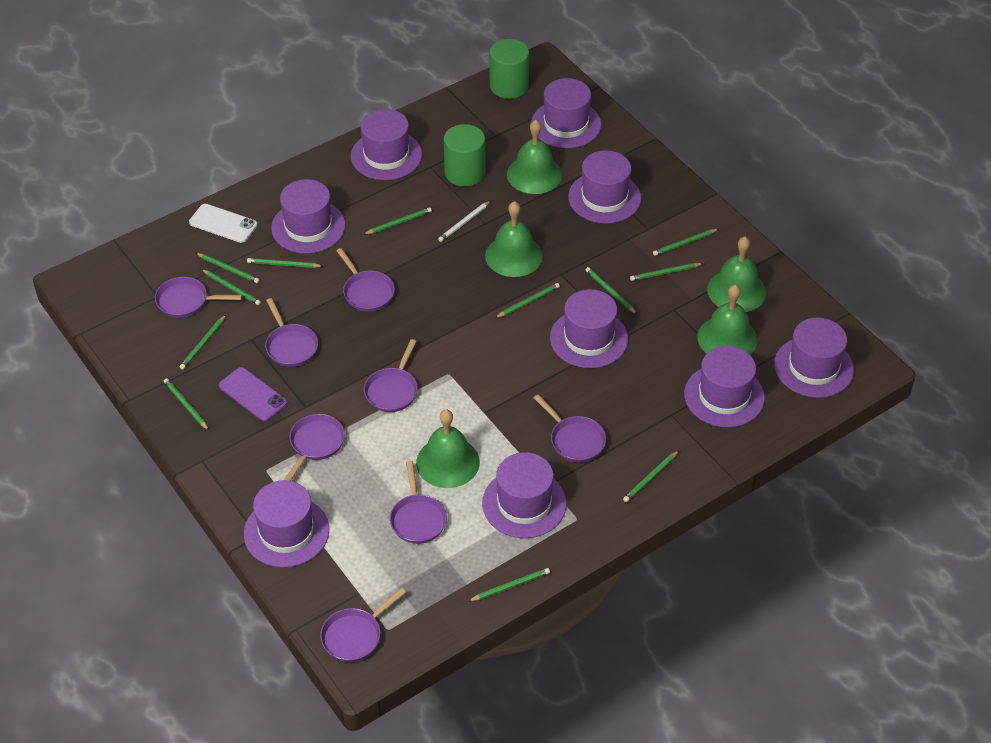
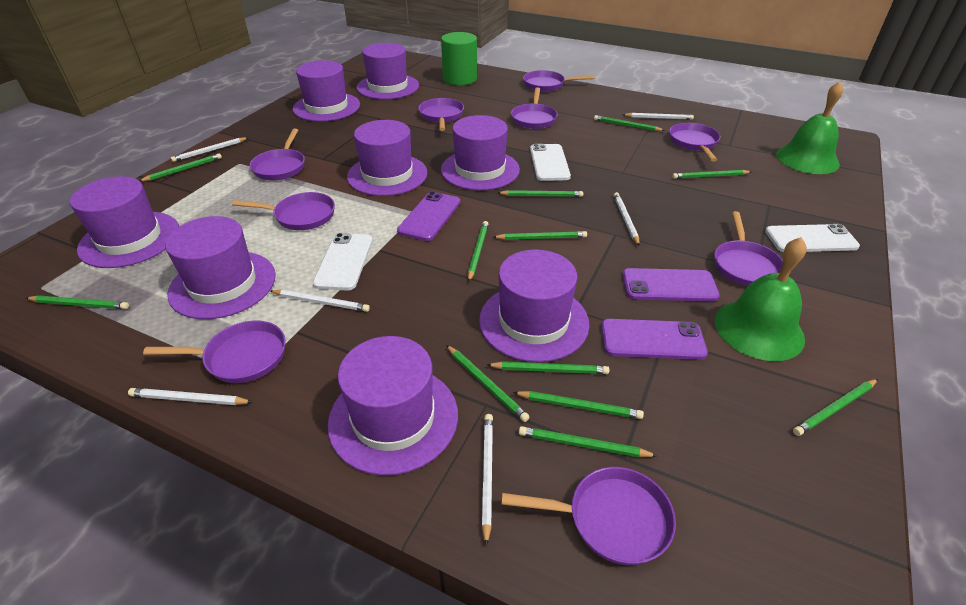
green bell: [416,410,480,488] [485,201,543,277] [507,120,562,194] [697,284,757,355] [707,237,766,312] = 5 -> [715,237,807,361] [776,82,843,174] = 2
green cylinder: [444,124,486,187] [490,39,529,99] = 2 -> [441,32,477,85] = 1
purple hat: [244,480,329,568] [271,179,346,254] [351,109,422,180] [482,452,567,538] [531,78,601,148] [550,289,628,368] [568,150,641,224] [684,346,765,427] [774,318,854,398] = 9 -> [70,176,179,268] [165,216,276,319] [293,60,360,122] [328,336,458,476] [347,120,428,196] [357,43,419,99] [441,115,520,191] [479,249,589,362] = 8
purple pan: [155,277,242,318] [265,298,318,367] [284,414,345,481] [320,588,406,662] [337,248,395,312] [364,339,418,412] [390,461,447,544] [534,395,606,462] = 8 -> [143,321,286,383] [232,192,335,230] [249,129,305,180] [418,98,464,131] [501,467,676,565] [511,87,558,129] [523,70,594,92] [669,123,721,161] [714,211,783,286] = 9
purple phone: [219,367,287,422] = 1 -> [397,191,460,241] [601,319,708,360] [622,268,720,301] = 3
white pencil: [438,200,491,242] = 1 -> [128,388,252,405] [171,137,249,162] [270,290,370,312] [482,414,493,546] [614,192,640,246] [623,113,694,120] = 6
white phone: [189,204,257,243] = 1 -> [313,233,373,291] [530,144,571,181] [765,224,860,252] = 3

